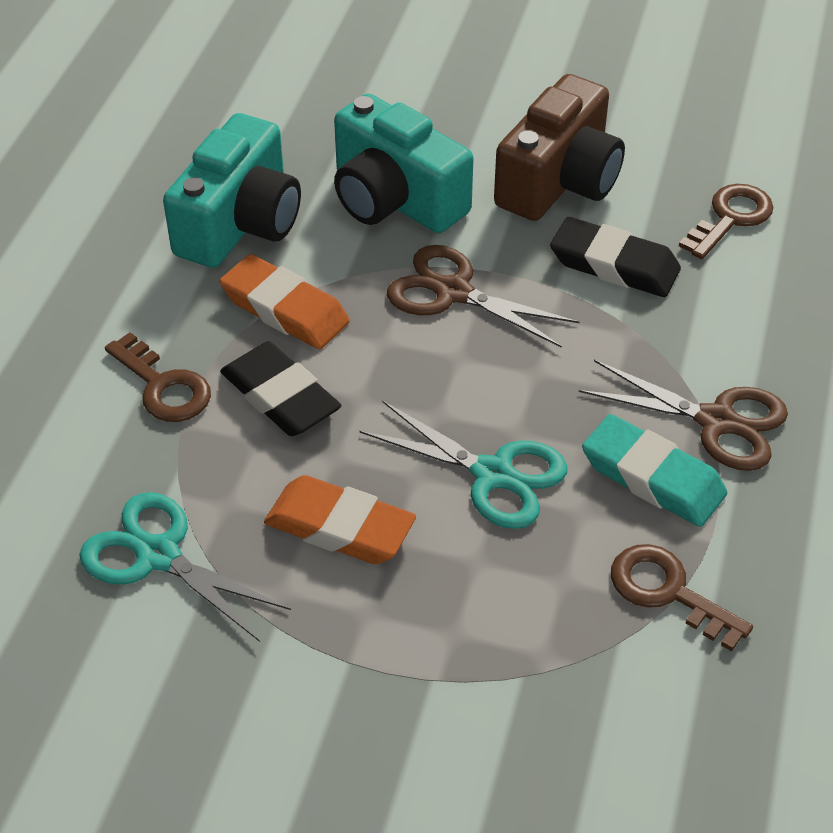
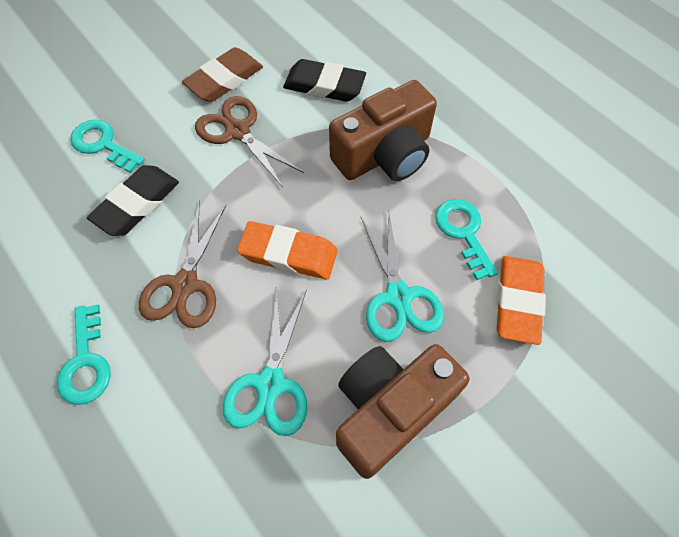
brown camera: [494,74,625,221] = 1 -> [329,80,437,181] [336,344,470,479] = 2
brown eraser: none = 0 -> [182,47,263,102] = 1
brown key: [105,332,211,422] [611,544,753,651] [679,184,773,259] = 3 -> none = 0
turquoise camera: [163,113,301,268] [334,94,474,233] = 2 -> none = 0
turquoise eraser: [582,414,727,527] = 1 -> none = 0
turquoise key: none = 0 -> [57,305,111,405] [70,119,145,173] [435,199,498,280] = 3

